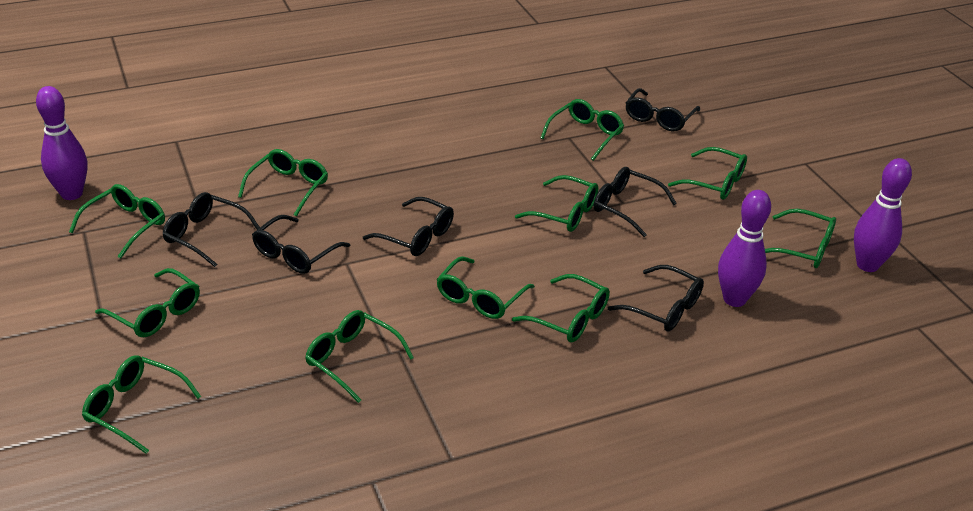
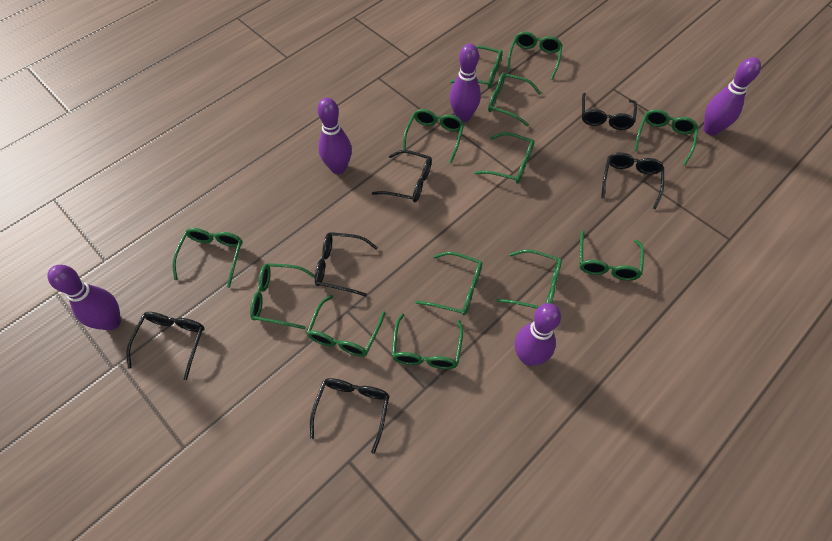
green glasses: [69,184,165,259] [82,355,201,454] [95,268,200,337] [238,149,328,217] [305,310,414,403] [437,256,535,319] [512,274,610,342] [515,175,599,232] [541,99,624,161] [668,147,747,200] [765,209,836,268] = 11 -> [172,228,243,288] [250,263,315,329] [306,295,385,357] [392,313,463,369] [403,109,464,163] [416,252,483,315] [450,46,503,89] [474,132,535,184] [488,72,541,126] [496,249,562,309] [507,32,563,80] [580,230,644,281] [634,109,698,166] = 13
purple bowling pin: [36,86,88,200] [718,190,771,307] [854,158,912,272] = 3 -> [47,265,121,331] [317,98,352,174] [450,44,481,122] [515,303,561,366] [704,57,761,136] = 5

